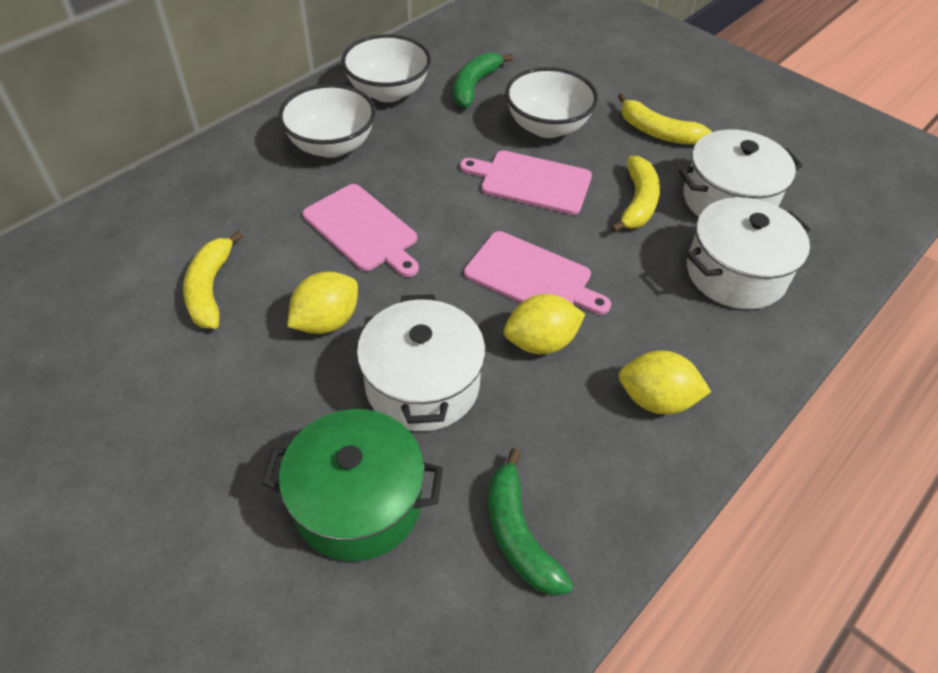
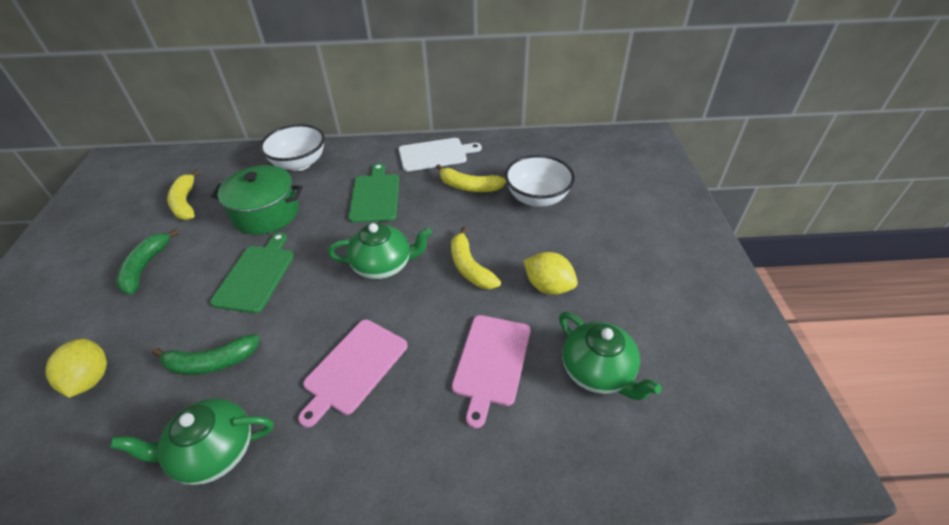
green cutting board: none = 0 -> [210,232,294,313] [348,163,399,223] = 2
green teapot: none = 0 -> [110,398,273,485] [328,223,432,279] [559,312,662,400] = 3
pink cutting board: [303,184,419,277] [460,150,592,215] [464,231,611,315] = 3 -> [298,320,408,427] [452,315,531,428] = 2
white bowl: [278,84,376,158] [341,34,431,102] [505,67,598,138] = 3 -> [260,124,325,171] [505,155,575,207] = 2
white cutting board: none = 0 -> [399,138,482,171] = 1
white pot: [357,294,485,431] [679,129,802,217] [687,197,811,309] = 3 -> none = 0
yellow lemon: [287,271,358,334] [504,294,585,354] [619,351,711,414] = 3 -> [45,339,107,398] [524,252,578,295] = 2

